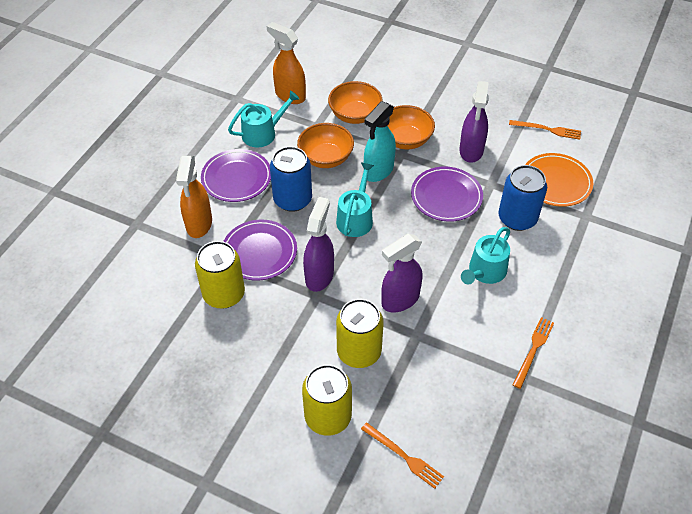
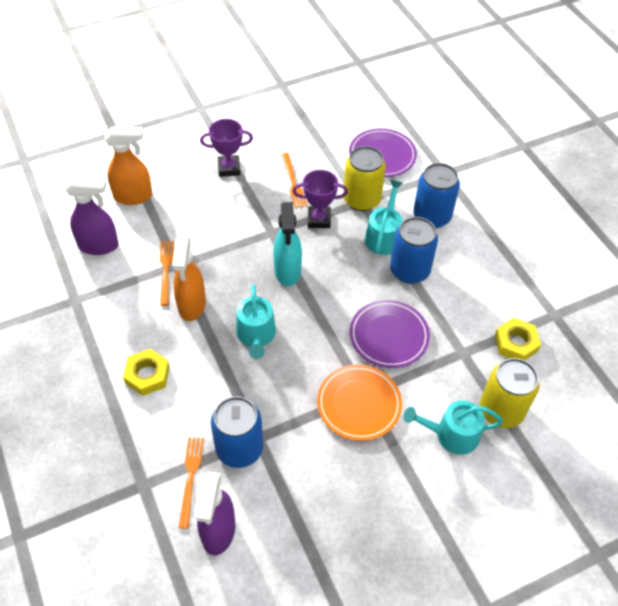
blue can: [270,146,312,212] [498,165,547,231] = 2 -> [211,396,263,468] [390,217,438,284] [413,163,460,228] = 3
orange bowl: [297,123,354,168] [328,81,383,124] [388,105,435,149] = 3 -> none = 0
purple plate: [201,149,271,202] [223,220,297,281] [411,167,483,222] = 3 -> [349,128,417,177] [350,300,430,368] = 2
purple spray bottle: [303,197,334,292] [381,234,423,312] [459,81,489,163] = 3 -> [65,177,119,255] [195,472,235,555] = 2
purple trophy: none = 0 -> [200,119,253,177] [292,170,348,228] = 2
yellow can: [195,241,245,309] [302,364,352,436] [336,299,384,368] = 3 -> [343,146,386,211] [480,358,539,428] = 2
yellow nut: none = 0 -> [123,349,170,396] [495,318,541,360] = 2

